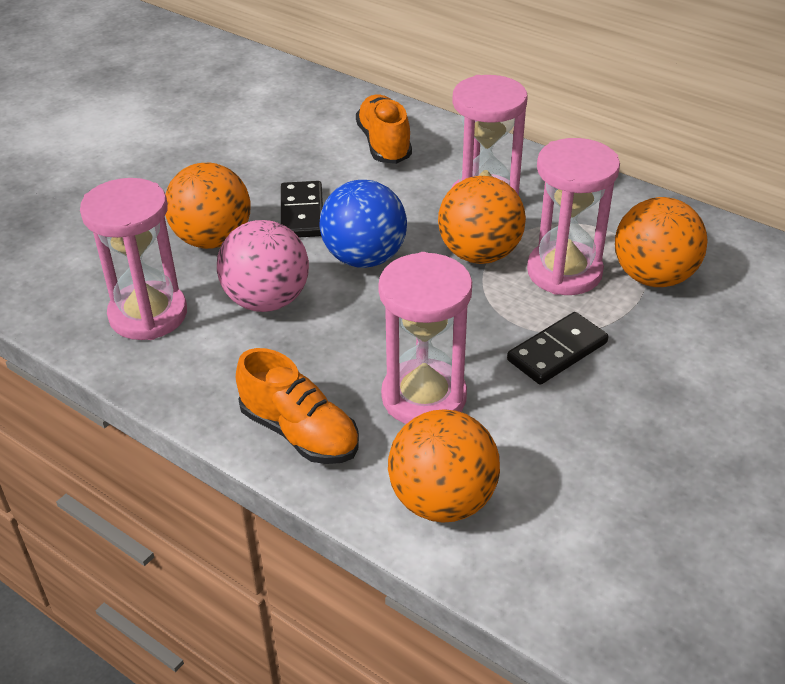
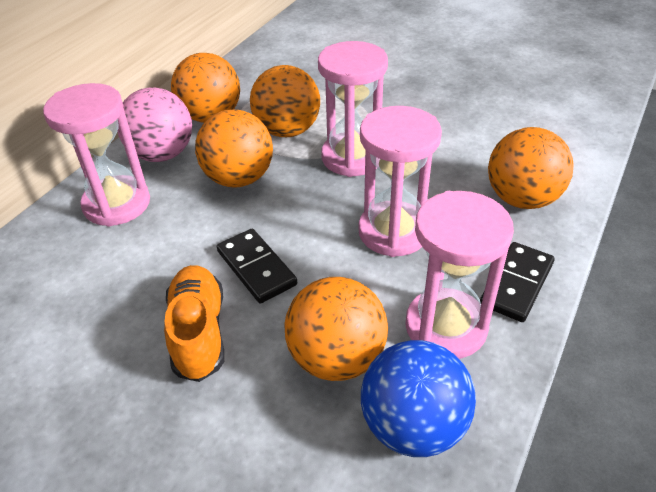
orange ball: [165,163,250,249] [388,410,500,523] [438,176,526,264] [615,197,708,287] = 4 -> [171,53,240,123] [195,109,273,187] [250,65,320,137] [284,277,388,381] [488,127,574,209] = 5
orange shoe: [236,348,359,464] [356,95,412,164] = 2 -> [164,265,224,382] = 1

